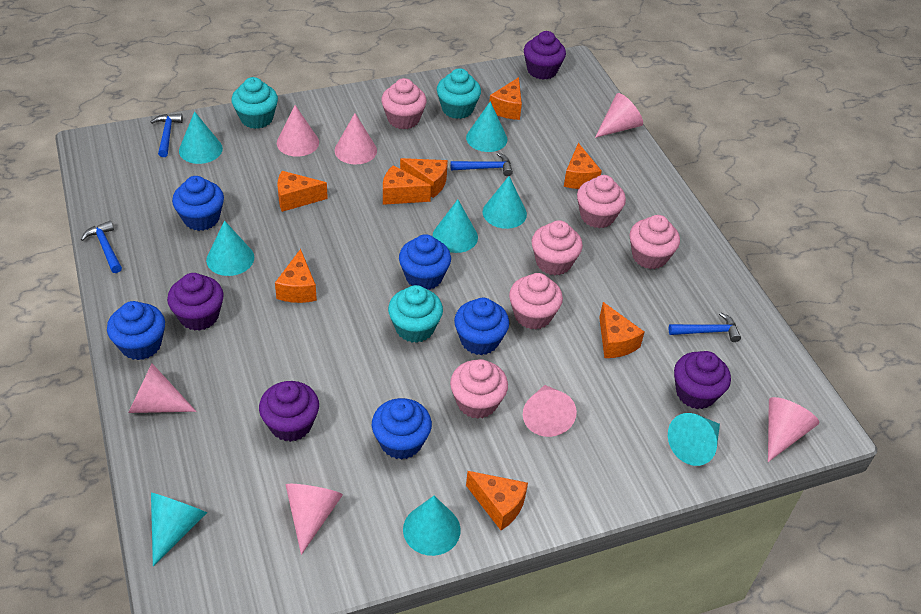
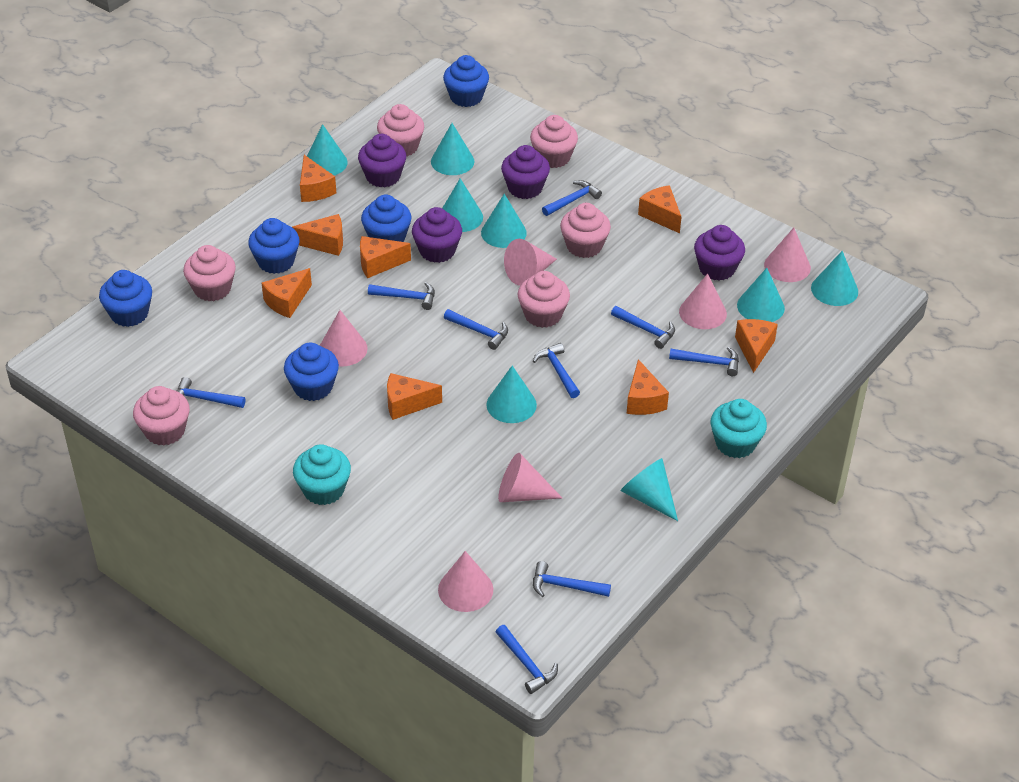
blue hammer: [81,221,122,273] [151,114,183,157] [450,153,513,176] [669,312,741,342] = 4 -> [177,377,245,408] [368,282,435,310] [444,309,508,350] [496,625,558,694] [533,343,580,398] [533,561,611,597] [542,180,602,216] [611,306,675,349] [669,347,739,376] = 9
pink cone: [128,364,196,413] [277,105,319,157] [286,484,343,555] [335,113,377,164] [523,385,577,437] [595,93,643,138] [768,397,819,462] = 7 -> [320,310,368,367] [438,551,493,612] [498,453,562,502] [504,239,557,286] [679,273,727,329] [764,228,811,282] = 6
turquoise cupcake: [232,77,278,129] [388,285,443,343] [437,68,481,119] = 3 -> [293,444,351,505] [711,399,767,458] = 2

